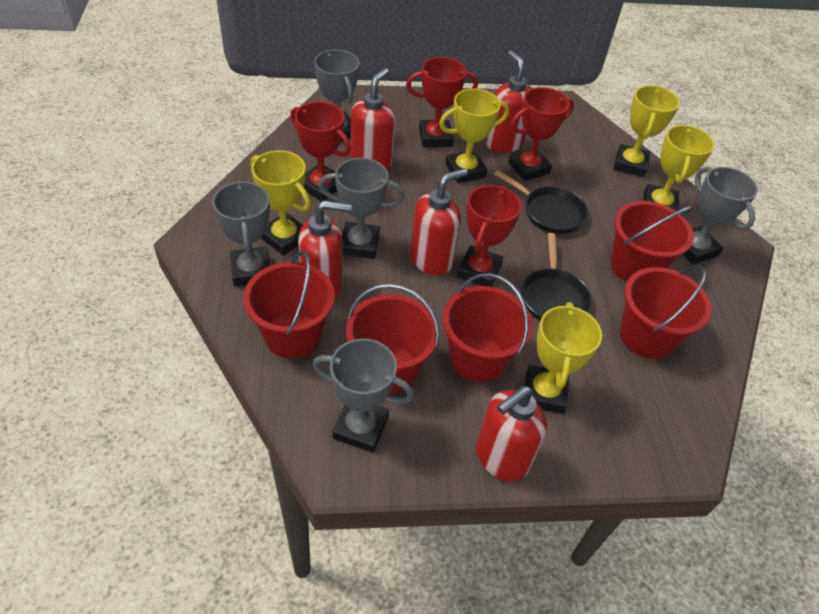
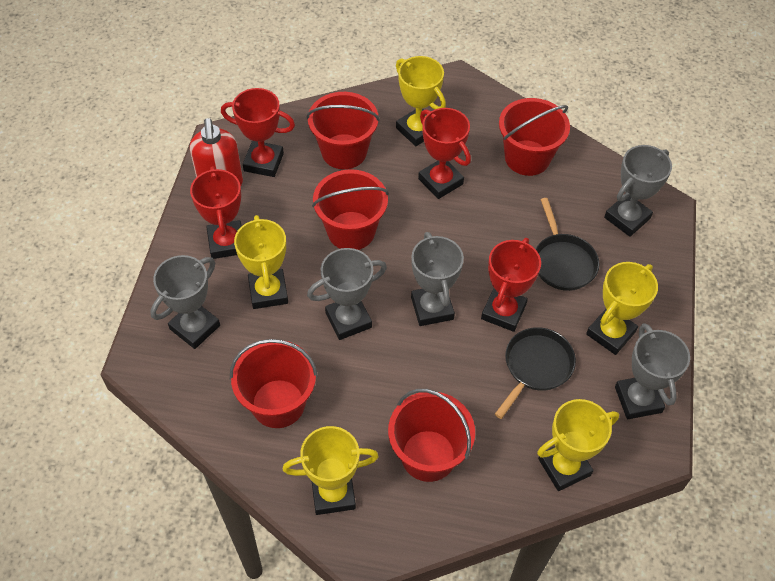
red soap dispenser: [298,200,352,298] [350,68,395,170] [410,168,468,276] [476,386,547,482] [485,50,533,153] = 5 -> [190,118,243,186] = 1

